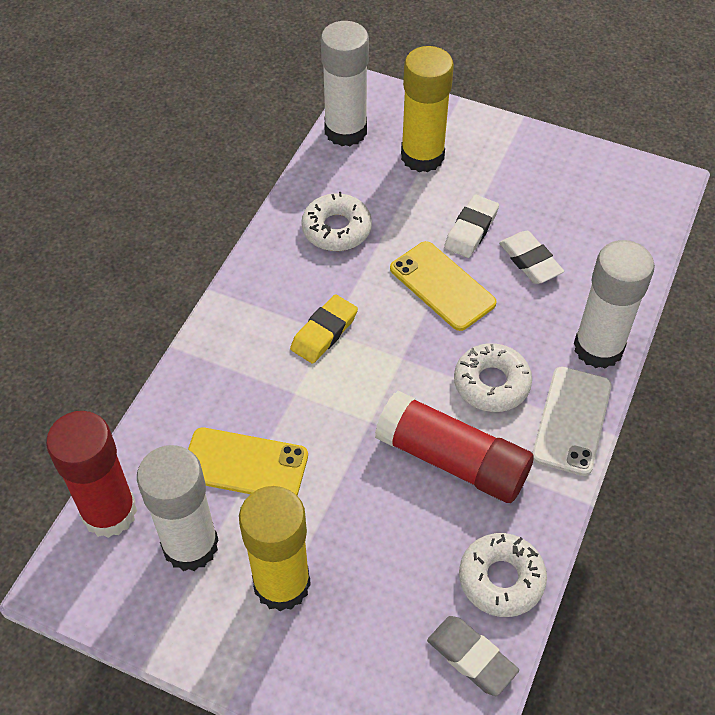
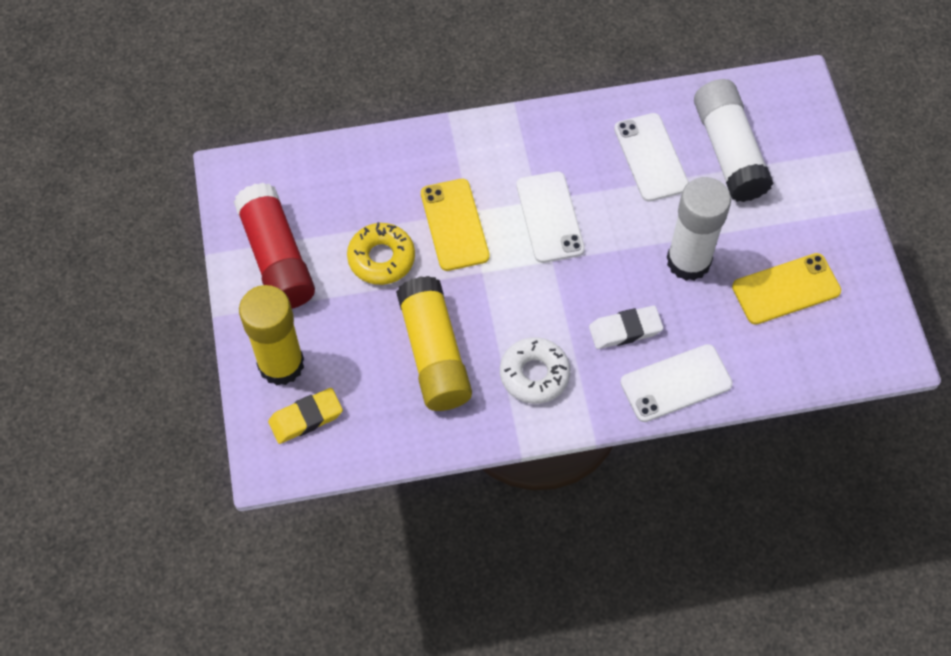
grey eraser: [427,616,519,696] = 1 -> none = 0
red glue stick: [46,411,137,538] [375,391,534,503] = 2 -> [234,183,315,309] = 1
white donut: [301,192,372,251] [454,343,532,412] [459,533,547,617] = 3 -> [500,337,570,404] = 1
white eraser: [444,195,499,258] [499,231,564,284] = 2 -> [589,306,663,349] = 1
white glue stick: [137,445,218,571] [321,21,369,146] [574,240,655,369] = 3 -> [667,177,731,281] [694,79,774,202] = 2
white phone: [532,367,612,476] = 1 -> [516,171,585,263] [614,113,689,202] [620,344,733,422] = 3
yellow donut: none = 0 -> [347,222,415,285] = 1

